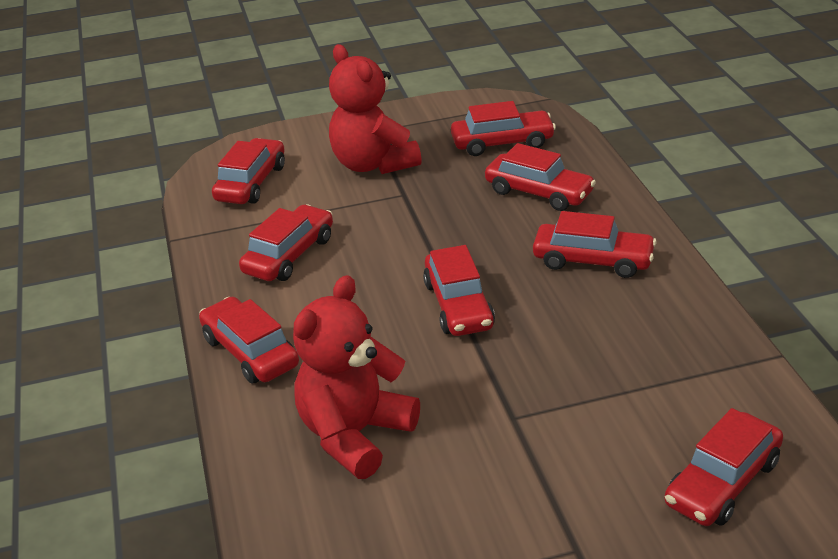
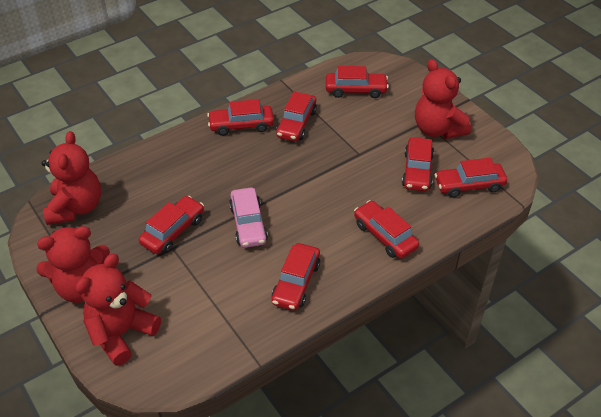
pink car: none = 0 -> [229,188,268,248] = 1
red teddy bear: [293,275,420,479] [329,44,422,174] = 2 -> [36,226,110,303] [42,131,101,225] [75,254,161,366] [415,59,471,139] = 4

